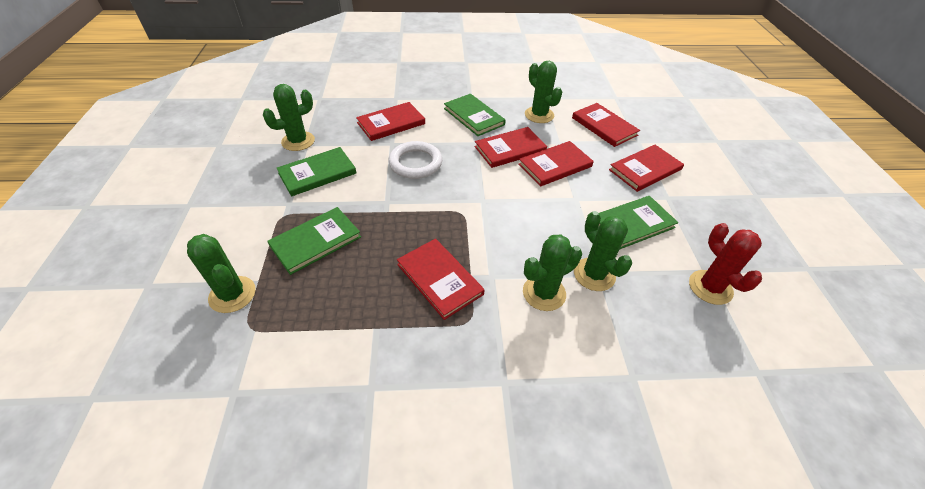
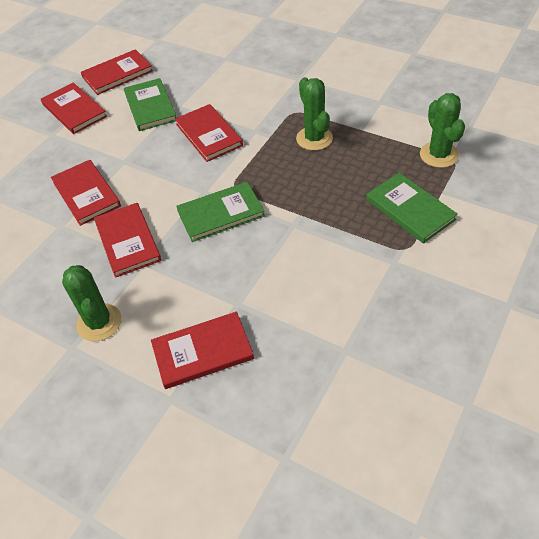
green book: [267,207,361,275] [276,147,356,196] [444,94,506,136] [599,196,678,249] = 4 -> [124,78,176,131] [176,182,265,242] [366,172,458,244] = 3
green cactus: [187,234,256,313] [263,84,315,151] [523,234,582,311] [525,61,562,123] [574,211,632,291] = 5 -> [62,265,121,342] [296,77,333,151] [420,93,465,168] = 3
red cactus: [689,223,762,305] = 1 -> none = 0
white ring: [388,141,442,179] = 1 -> none = 0

